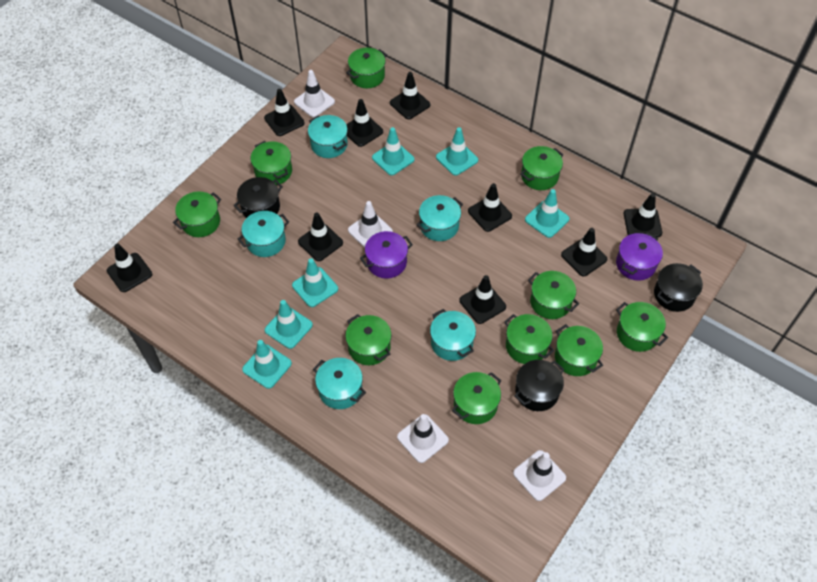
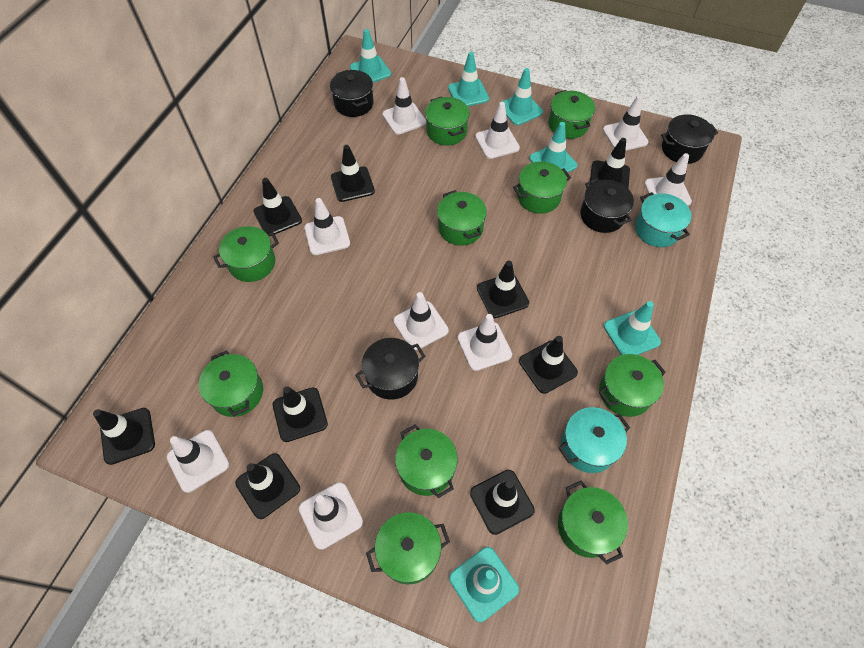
black pot: [233,177,283,218] [514,360,564,411] [654,263,703,312] = 3 -> [330,70,374,117] [355,338,425,400] [580,179,634,233] [661,114,718,164] = 4
purple pot: [360,231,413,279] [616,232,663,281] = 2 -> none = 0
turquoise pot: [238,211,289,257] [308,115,348,158] [313,358,366,409] [417,195,463,241] [430,309,476,361] = 5 -> [559,407,630,473] [635,192,691,247] = 2
white traffic cone: [294,70,335,117] [348,201,393,248] [397,414,449,463] [513,450,566,501] = 4 -> [167,430,229,493] [299,482,363,550] [304,198,350,255] [382,77,426,135] [393,292,449,351] [458,314,512,371] [475,102,520,159] [603,95,649,151] [644,153,692,206] = 9

